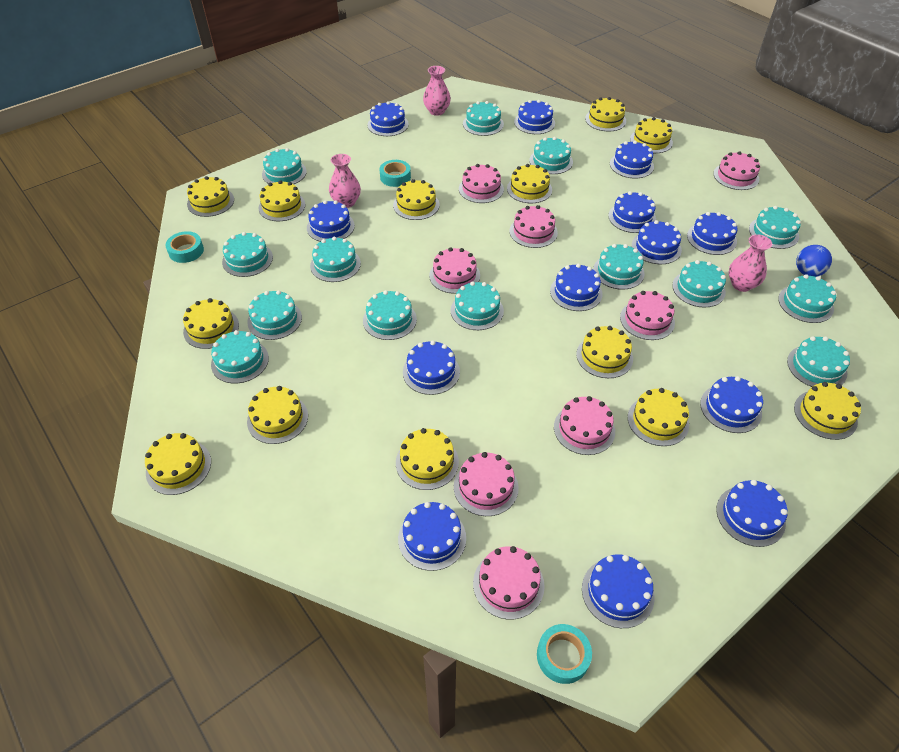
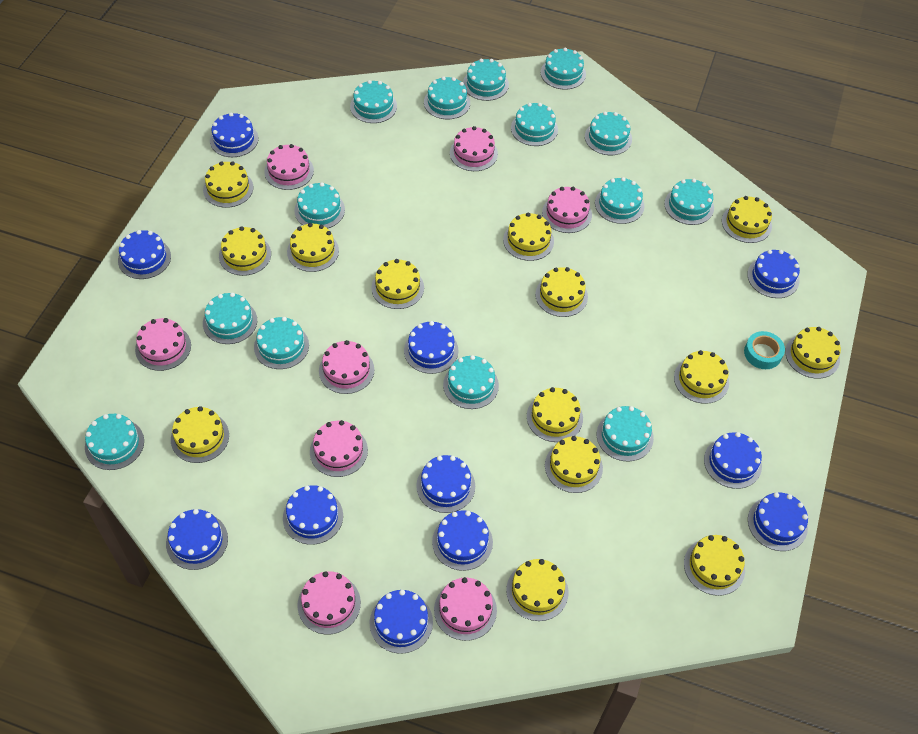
blue ball: [796,245,832,277] = 1 -> none = 0
blue cake: [307,200,355,242] [368,101,409,136] [398,502,466,571] [403,341,460,395] [514,100,555,134] [550,264,602,311] [582,554,655,628] [608,191,656,233] [610,141,654,178] [632,220,682,264] [687,212,737,255] [700,376,763,433] [716,480,788,547] = 13 -> [118,230,171,279] [166,509,228,570] [210,113,258,157] [283,485,343,545] [370,590,433,654] [404,321,459,374] [416,455,475,513] [432,510,493,571] [704,432,762,489] [747,250,800,298] [748,492,808,551] = 11
pink vase: [329,154,361,208] [423,66,451,116] [729,234,772,292] = 3 -> none = 0
turquoise tape: [165,231,204,263] [379,160,411,187] [537,624,592,684] = 3 -> [744,331,785,369] = 1
yellow cake: [145,433,211,495] [183,298,239,349] [187,176,234,217] [247,386,308,444] [258,180,305,221] [393,179,440,220] [396,428,459,490] [507,164,552,203] [576,326,633,378] [585,97,626,132] [628,388,689,446] [630,117,673,153] [794,382,861,440] = 13 -> [171,406,229,463] [203,161,253,208] [219,226,271,276] [287,223,339,272] [371,259,424,309] [503,212,554,261] [506,559,568,621] [527,387,583,442] [535,267,588,317] [545,436,603,493] [674,350,729,404] [684,535,745,596] [722,196,772,243] [785,327,841,379] = 14

